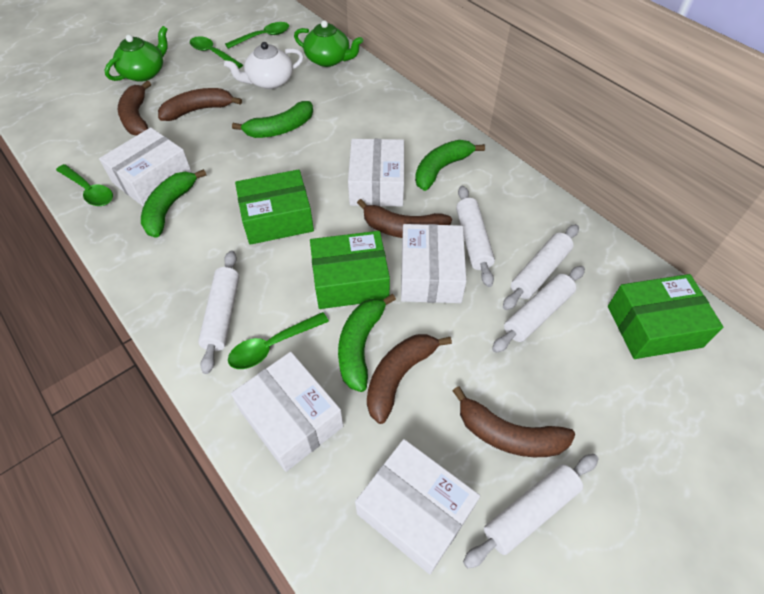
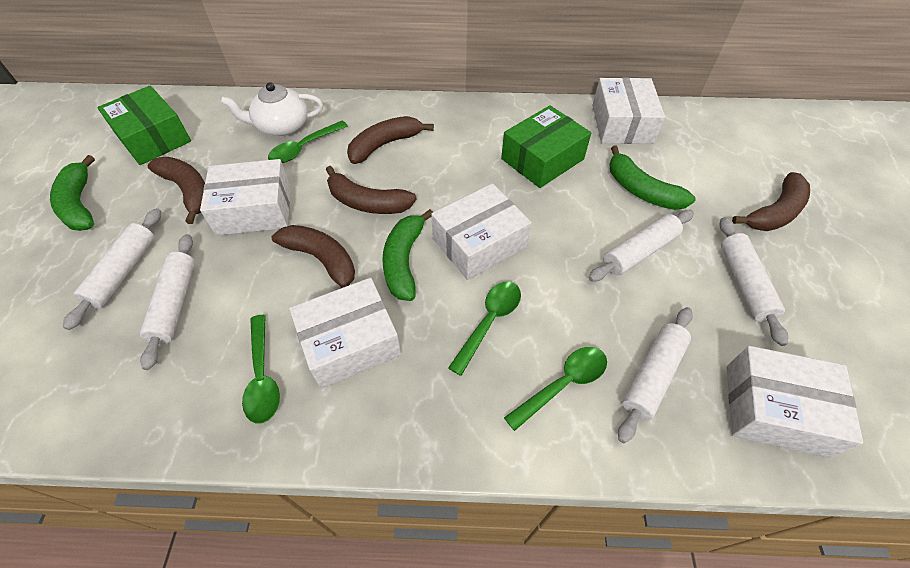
green banana: [141,169,207,238] [232,101,313,138] [338,294,396,392] [415,140,485,191] = 4 -> [50,155,95,231] [382,209,433,301] [609,146,695,210] = 3
green box: [235,169,314,245] [310,231,390,309] [608,274,723,359] = 3 -> [97,86,191,165] [501,105,591,188] = 2
green teapot: [105,26,168,82] [294,20,363,67] = 2 -> none = 0

